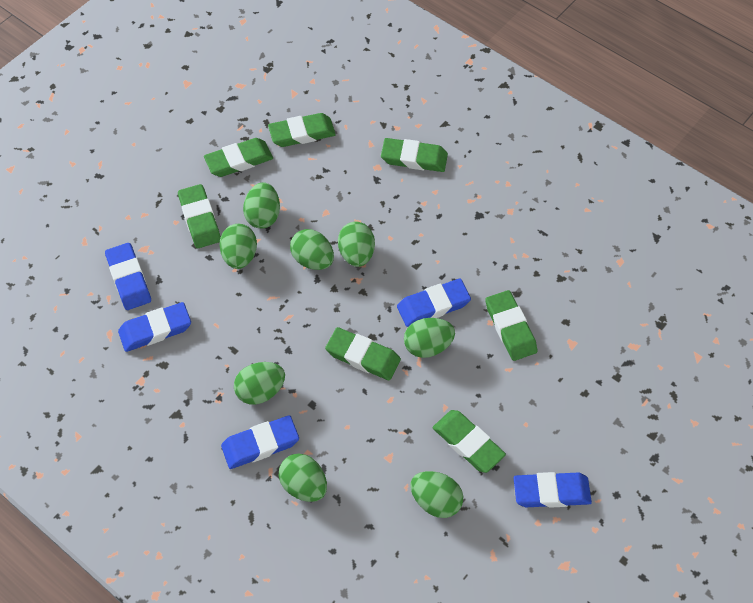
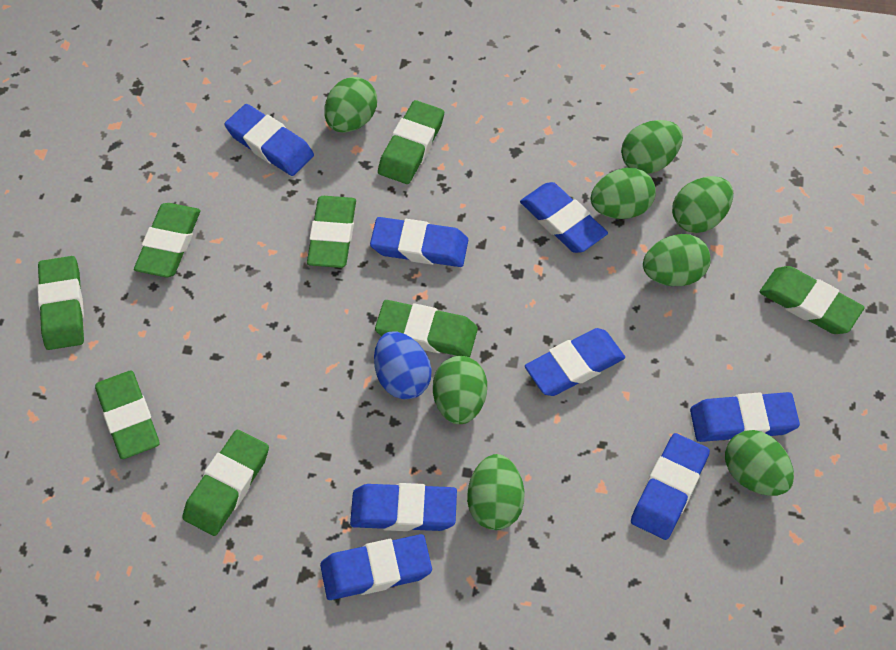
blue egg: none = 0 -> [374,331,432,399] = 1
blue eraser: [105,243,151,310] [118,302,191,352] [221,415,299,469] [397,279,471,327] [514,472,592,508] = 5 -> [224,104,314,176] [320,534,432,600] [350,483,457,531] [370,217,468,267] [520,182,608,253] [525,328,625,396] [631,433,710,540] [690,392,800,442] = 8
green eraser: [178,184,221,248] [204,138,273,177] [268,113,336,147] [325,327,401,380] [381,138,448,172] [433,410,506,473] [485,290,538,361] = 7 -> [37,256,84,350] [95,371,160,459] [134,203,201,277] [182,430,269,536] [307,196,356,268] [375,300,478,357] [378,100,444,184] [760,266,865,334] = 8

